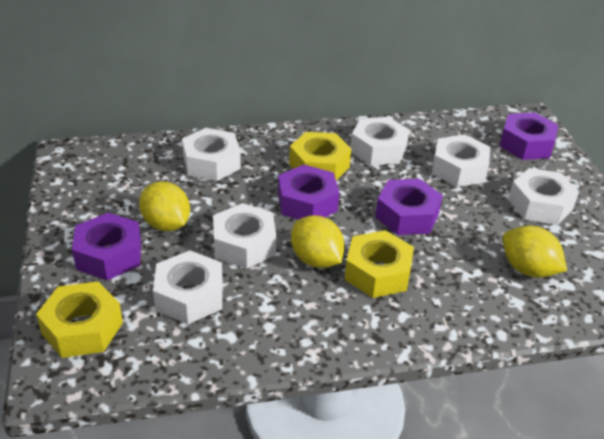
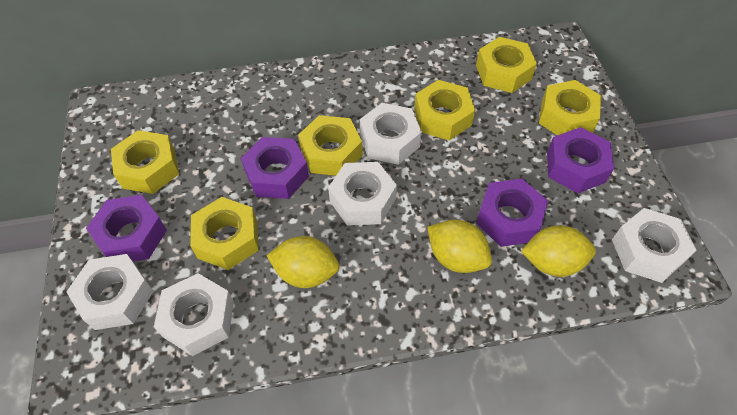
white nut: [153,250,223,324] [182,128,241,181] [213,203,276,269] [351,117,409,166] [432,135,490,187] [508,168,579,225] = 6 -> [66,254,154,330] [154,273,234,356] [328,162,397,226] [360,103,422,165] [612,208,697,283] = 5
yellow nut: [36,282,123,358] [289,132,351,181] [344,230,414,298] = 3 -> [111,130,179,194] [190,197,259,270] [298,115,363,176] [414,80,475,141] [476,37,537,93] [539,80,601,135] = 6

